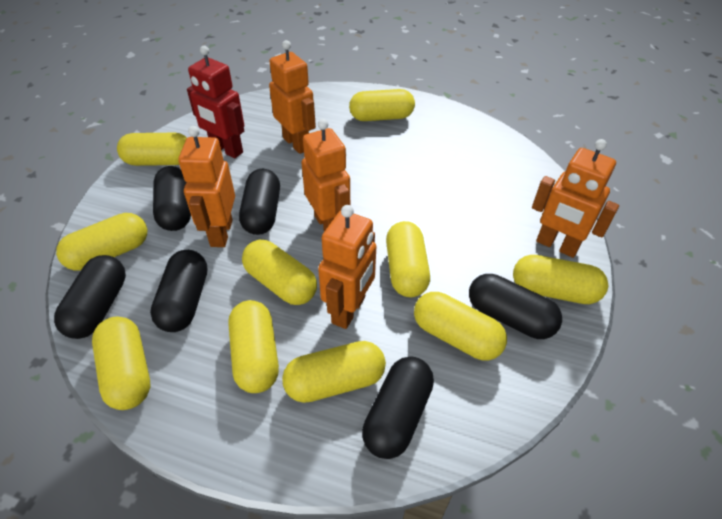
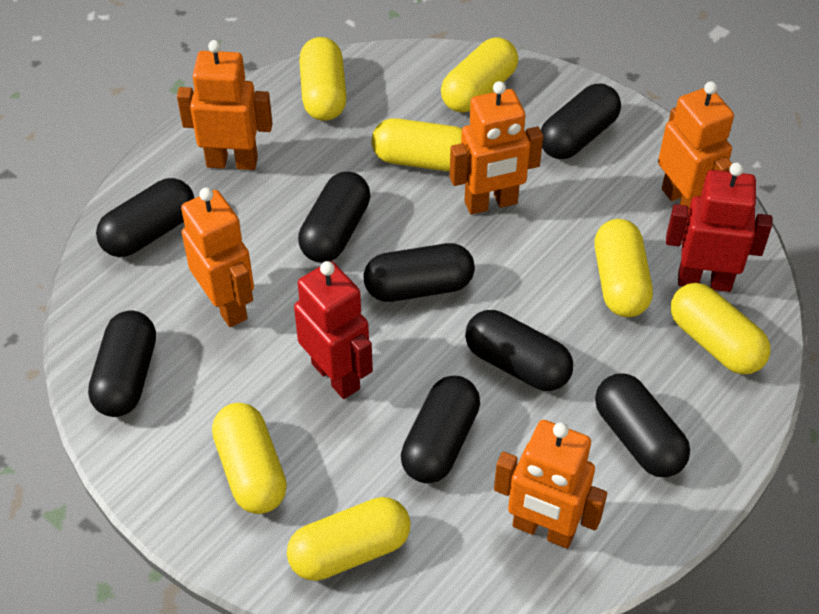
black capsule: [54,255,126,339] [150,250,207,332] [153,166,191,231] [239,169,280,235] [362,357,434,459] [469,274,562,339] = 6 -> [88,311,156,417] [96,178,194,257] [298,172,370,263] [364,243,475,302] [401,376,480,484] [465,310,573,391] [541,84,621,159] [595,374,690,477] = 8
red robot: [187,46,244,158] = 1 -> [294,261,373,399] [666,163,772,292] = 2
yellow capsule: [56,213,147,271] [92,317,150,410] [117,133,187,166] [228,300,279,393] [242,240,317,305] [282,341,386,403] [349,89,415,121] [386,221,430,297] [414,292,507,361] [513,255,608,304] = 10 -> [212,403,287,514] [287,497,411,581] [299,37,347,121] [372,118,462,172] [441,37,518,113] [595,219,653,317] [671,283,771,374] = 7

